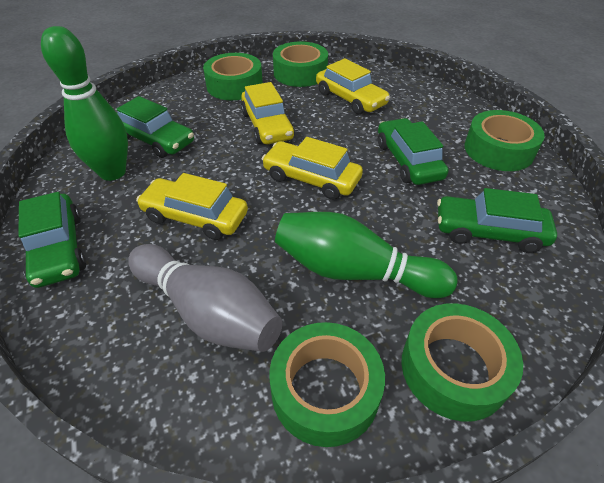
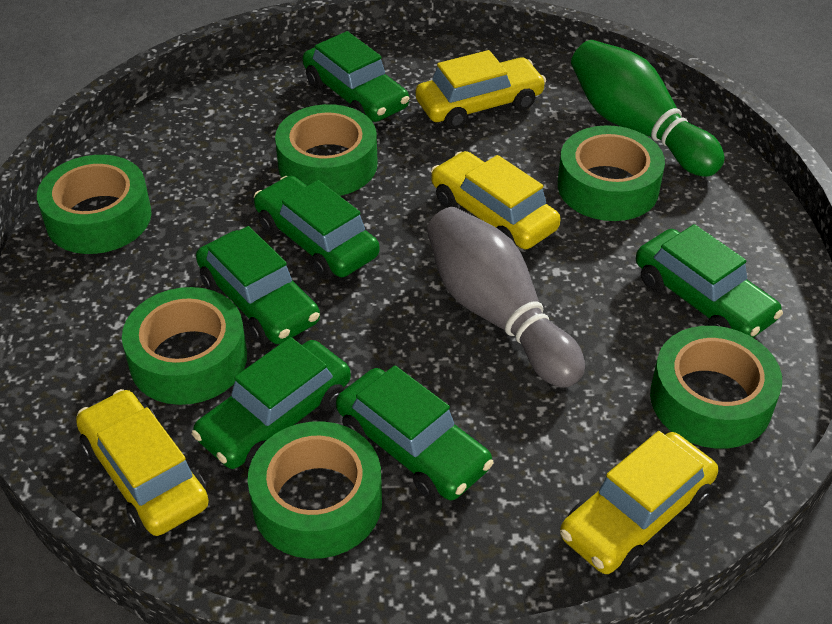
green bowling pin: [41,26,128,181] [275,212,458,298] = 2 -> [571,40,725,177] = 1
green car: [18,192,86,288] [117,96,194,158] [378,118,448,185] [437,188,557,253] = 4 -> [192,337,351,469] [196,226,320,344] [254,176,380,278] [303,31,409,122] [336,365,493,500] [636,224,783,338] = 6
green tape: [203,53,263,100] [270,322,385,447] [273,41,328,87] [401,303,523,422] [464,110,545,171] = 5 -> [37,155,152,254] [122,287,247,405] [248,421,382,559] [275,104,378,196] [558,125,665,221] [650,326,782,449] = 6

